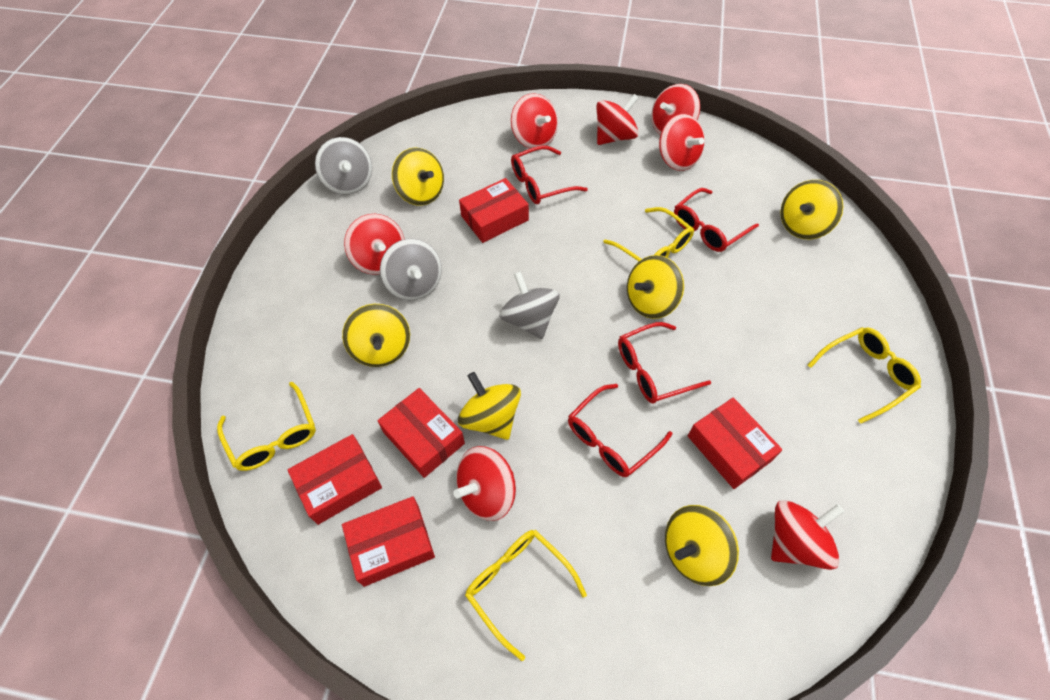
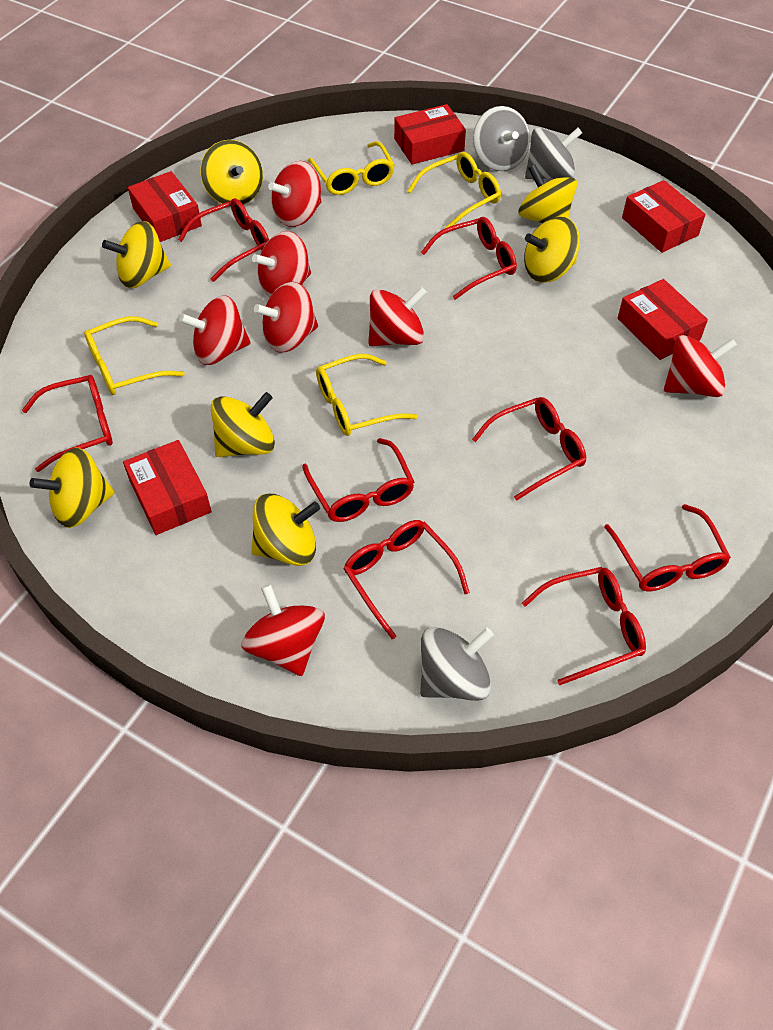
red glasses: [511,145,588,204] [568,384,672,477] [618,322,711,403] [674,188,759,252] = 4 -> [22,375,113,472] [178,198,269,282] [302,438,414,522] [343,520,470,639] [421,217,517,300] [472,397,586,500] [522,567,646,685] [605,504,731,592] = 8
yellow spinning top: [342,304,410,367] [392,148,444,206] [458,372,521,440] [627,255,684,319] [665,505,739,586] [780,180,843,240] = 6 -> [30,448,115,528] [102,221,171,288] [200,140,263,205] [211,392,275,457] [251,494,320,566] [518,164,577,223] [524,216,580,283] = 7

